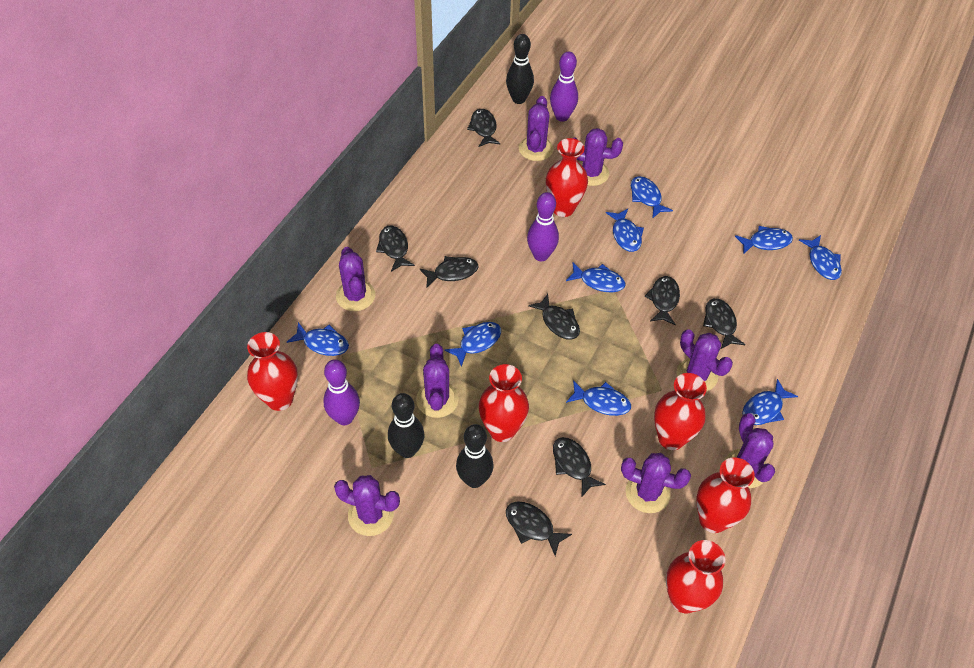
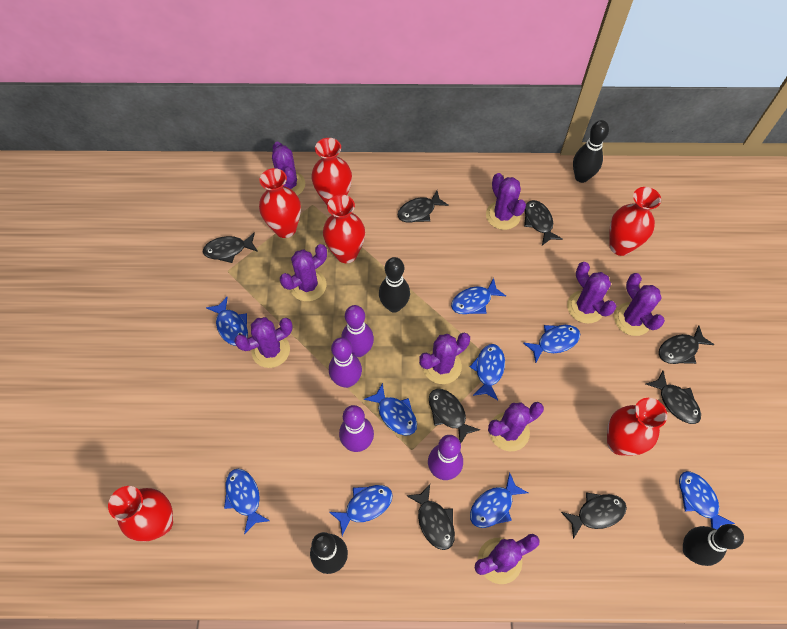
black bowling pin: [388,393,424,458] [456,424,493,488] [506,34,534,104] = 3 -> [310,532,348,574] [379,257,410,313] [573,120,609,183] [683,524,744,566] = 4
purple bowling pin: [323,359,360,425] [527,192,559,261] [550,51,578,122] = 3 -> [329,338,362,388] [339,405,374,452] [341,305,374,357] [428,435,463,480] = 4
purple cactus: [334,475,400,536] [336,247,375,311] [416,344,459,418] [519,96,554,161] [573,128,623,186] [621,453,691,513] [676,329,733,392] [725,413,775,488] = 8 -> [234,317,293,368] [272,142,305,196] [280,244,327,301] [419,333,470,384] [474,534,540,584] [486,173,526,230] [488,402,544,451] [567,262,616,324] [614,273,665,336] = 9

